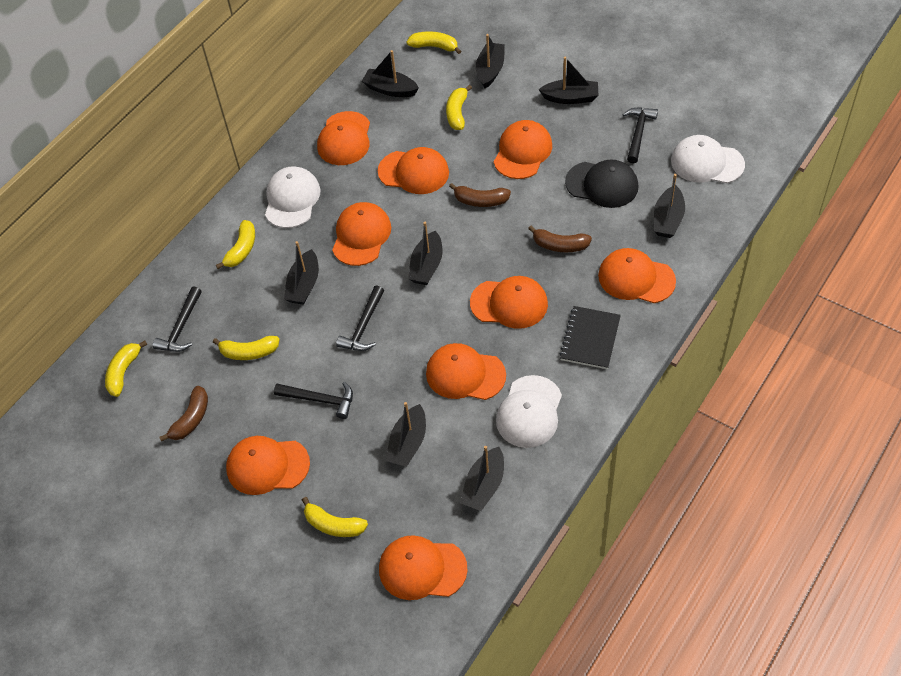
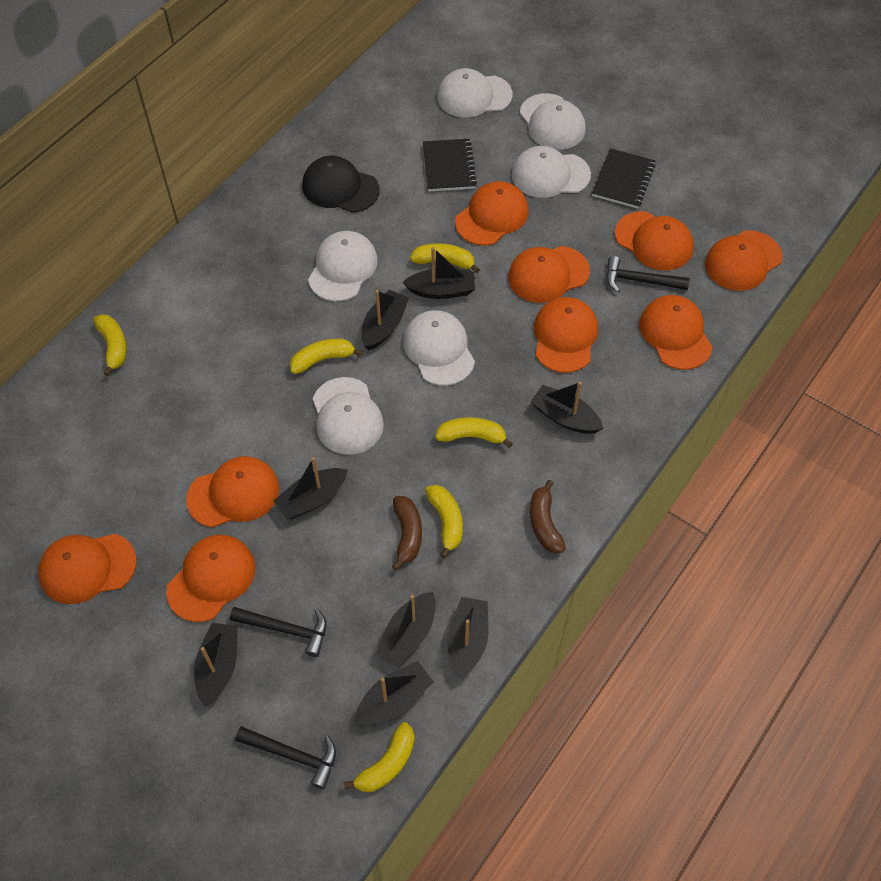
black hammer: [153,286,202,352] [274,382,353,419] [336,286,384,351] [623,107,658,164] = 4 -> [230,607,327,657] [235,727,336,789] [606,256,690,292] = 3
black notebook: [560,306,621,369] = 1 -> [423,139,477,192] [592,148,656,208] = 2
brown banana: [159,386,208,442] [449,183,511,207] [528,226,592,252] = 3 -> [392,496,422,570] [530,480,566,553] = 2
white cap: [265,166,320,228] [496,375,562,448] [671,135,745,183] = 3 -> [308,231,378,301] [313,377,384,455] [403,310,475,386] [437,68,513,118] [512,146,591,198] [520,93,586,150] = 6

